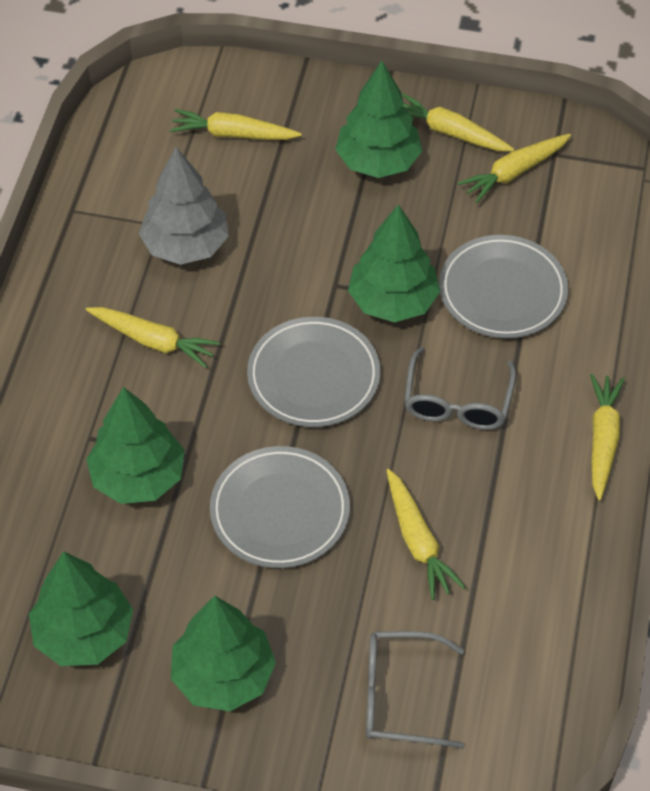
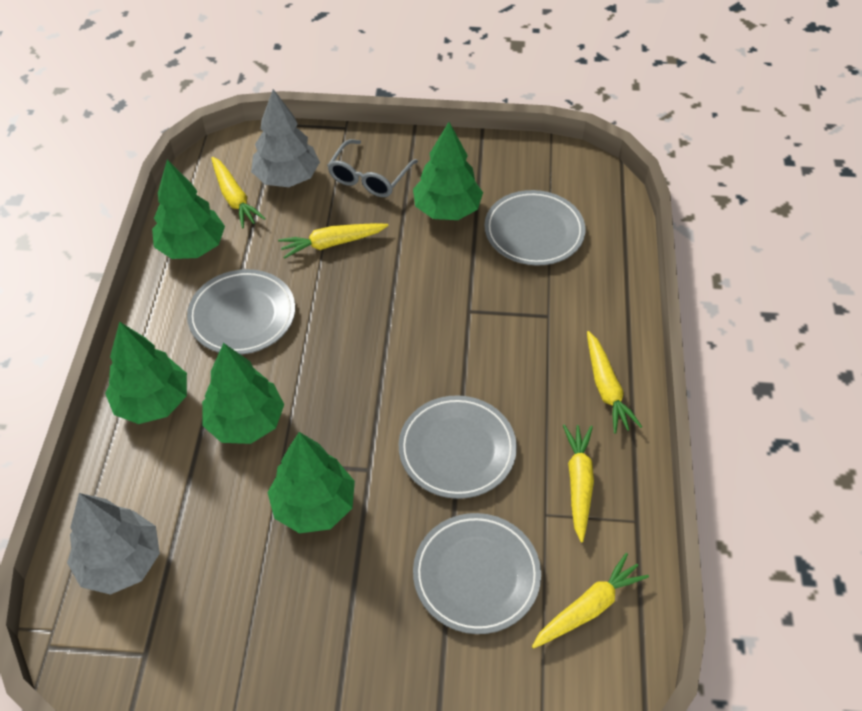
grey glasses: [366,631,464,748] [404,347,516,430] = 2 -> [327,139,418,197] = 1
grey plate: [210,446,350,568] [247,317,380,427] [439,235,568,338] = 3 -> [187,269,295,355] [399,395,517,499] [413,513,541,634] [484,190,586,266] = 4
grey tree: [139,147,229,265] = 1 -> [67,493,160,595] [251,89,320,187] = 2
yellow carrot: [86,307,220,368] [170,109,302,140] [386,469,465,600] [402,93,514,151] [458,134,571,203] [590,374,625,501] = 6 -> [211,157,266,228] [278,223,388,259] [532,553,649,649] [563,424,594,543] [587,331,642,434] = 5

